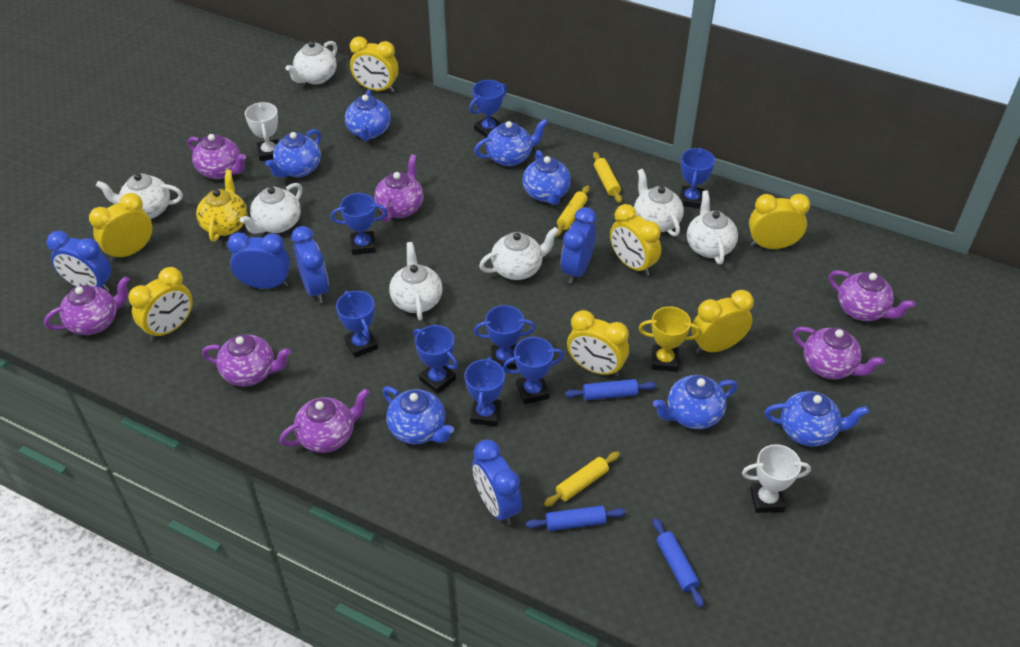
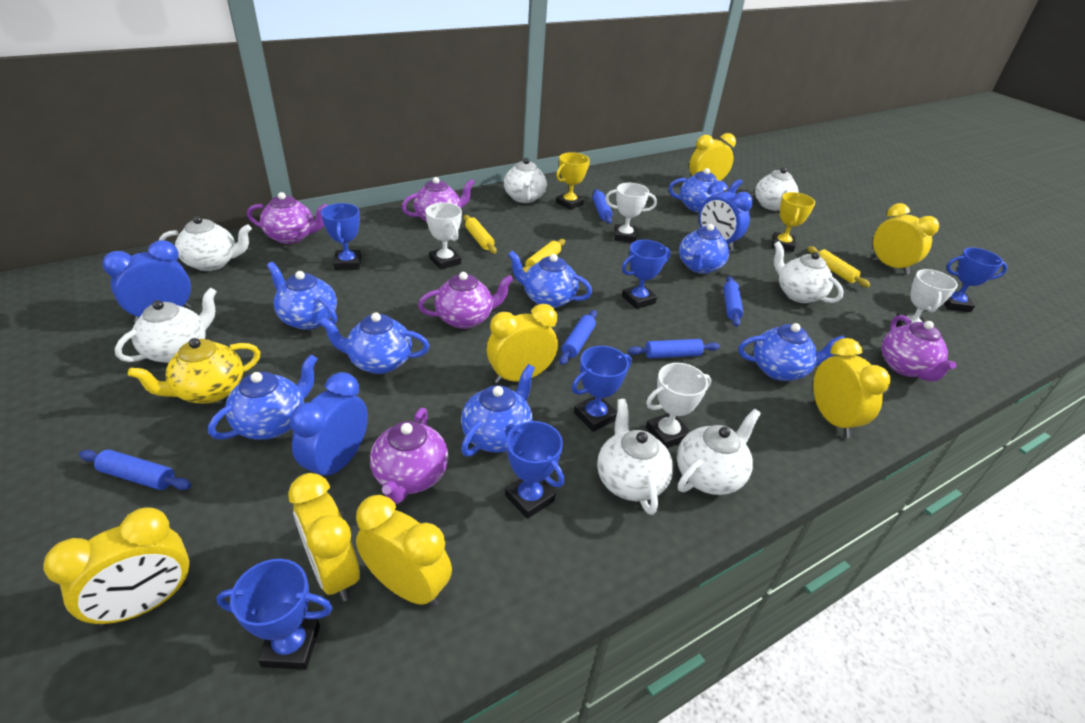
blue clock: [46,231,111,291] [227,232,290,289] [291,226,329,303] [472,440,522,525] [561,207,597,284] = 5 -> [102,240,191,323] [290,372,368,477] [699,181,753,251] = 3
blue rolling pin: [526,506,626,531] [565,379,656,400] [653,518,704,607] = 3 -> [79,449,191,490] [559,310,597,365] [592,189,613,224] [628,339,720,358] [723,276,743,327] = 5
blue teapot: [265,129,321,177] [345,90,391,141] [383,386,454,444] [474,119,548,166] [522,150,571,205] [653,375,738,429] [765,391,869,446] = 7 -> [208,355,317,440] [267,262,337,330] [319,312,430,374] [461,364,535,456] [508,251,592,308] [669,168,743,212] [679,224,729,274] [739,323,844,381] = 8
blue trophy: [331,193,387,255] [336,291,378,358] [413,325,458,394] [465,357,505,427] [469,80,507,138] [474,305,536,369] [503,337,564,404] [680,148,715,209] = 8 -> [216,559,332,670] [321,203,361,270] [505,421,564,519] [572,346,632,432] [622,240,671,309] [944,247,1008,312] = 6
purple teapot: [44,276,130,335] [188,134,246,179] [202,334,291,386] [279,388,370,453] [374,154,424,222] [793,327,885,379] [829,270,915,321] = 7 -> [247,192,327,244] [370,408,449,505] [402,177,475,222] [418,272,514,329] [881,315,957,381] = 5
white trophy: [245,102,279,161] [742,444,811,513] = 2 -> [425,202,462,270] [605,183,657,243] [646,363,711,448] [896,269,958,327] = 4
yellow trophy: [639,306,701,372] = 1 -> [556,152,590,210] [772,192,815,252] = 2

